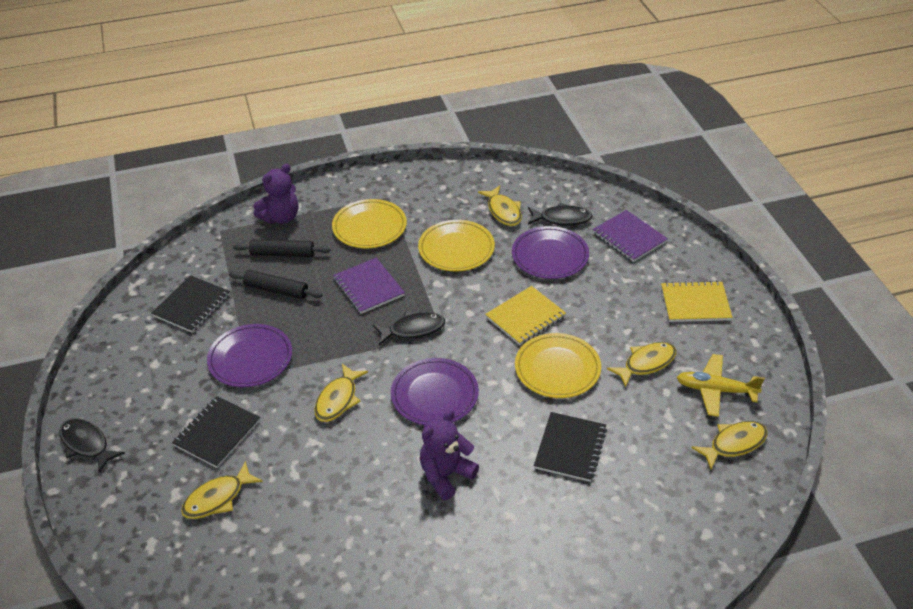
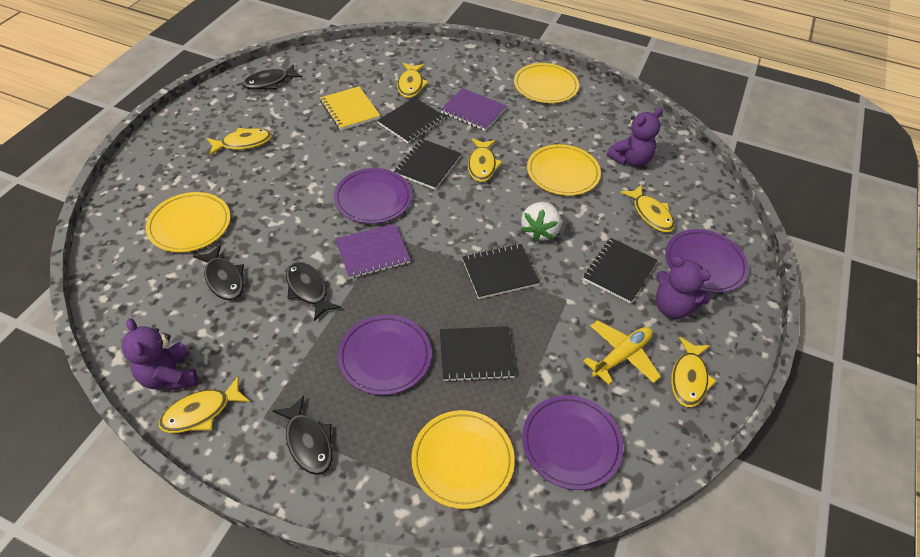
black fish: [59,418,125,473] [373,311,445,345] [528,203,592,226] = 3 -> [193,245,244,300] [243,64,302,89] [272,396,333,475] [286,262,341,321] = 4
black notebook: [151,275,230,333] [172,396,260,468] [534,412,607,482] = 3 -> [377,98,446,143] [394,139,462,190] [440,326,515,382] [462,244,540,299] [583,238,658,304] = 5
black rolling pin: [229,270,323,299] [233,239,330,257] = 2 -> none = 0
purple plate: [207,324,292,387] [391,358,479,425] [512,226,589,279] = 3 -> [334,168,412,224] [338,315,431,395] [522,395,623,490] [665,229,749,293] = 4
purple teddy bear: [254,164,298,224] [420,410,479,500] = 2 -> [122,318,198,391] [607,108,663,167] [656,256,711,319] = 3
white strawberry: none = 0 -> [521,202,561,242] = 1
yellow fish: [181,461,263,519] [314,364,368,422] [478,185,522,226] [607,342,676,388] [691,421,768,469] = 5 -> [159,376,250,433] [207,128,272,155] [397,63,429,98] [468,138,502,182] [620,184,675,232] [671,337,717,407] = 6
yellow notebook: [485,286,566,345] [661,281,733,322] = 2 -> [320,86,381,130] = 1
yellow plate: [332,199,407,248] [418,220,495,271] [515,333,601,398] = 3 -> [145,192,230,252] [411,410,515,509] [514,63,579,103] [527,144,601,196] = 4

